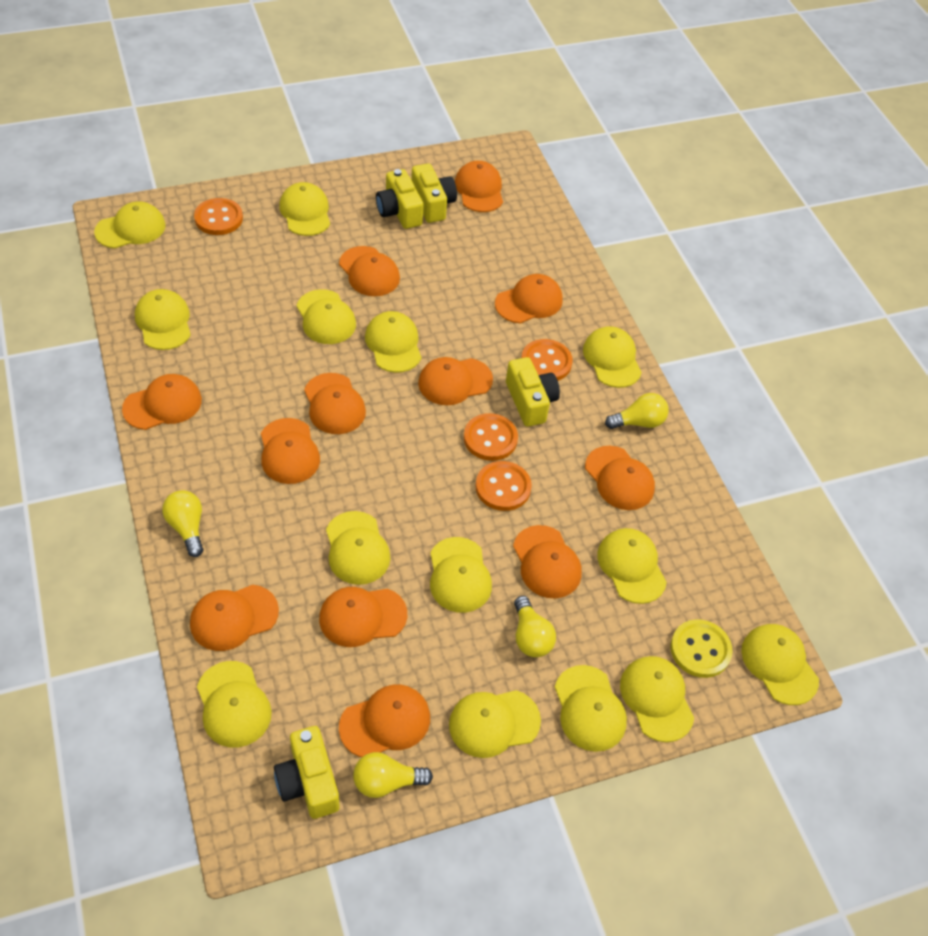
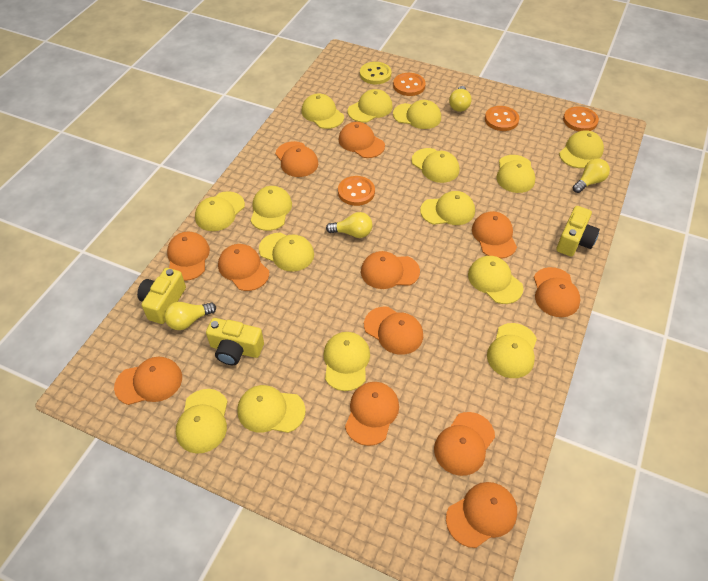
yellow camera: [274,726,340,819] [376,169,424,229] [411,163,457,223] [506,357,560,427] = 4 -> [137,268,186,324] [206,318,264,365] [556,206,600,257] = 3
yellow cap: [94,201,166,248] [135,289,191,350] [197,661,272,747] [279,182,330,236] [296,289,356,344] [326,511,391,585] [365,311,421,373] [430,537,492,613] [449,690,541,758] [555,665,627,752] [583,326,642,388] [597,528,667,604] [620,656,694,742] [741,624,819,705] = 14 -> [176,389,228,454] [195,191,245,231] [237,385,306,433] [251,186,292,231] [259,233,314,272] [301,94,344,129] [323,332,370,391] [348,89,393,123] [393,100,441,129] [412,148,459,183] [420,191,475,225] [468,256,523,304] [487,323,537,378] [496,155,535,193] [559,130,604,168] = 15

